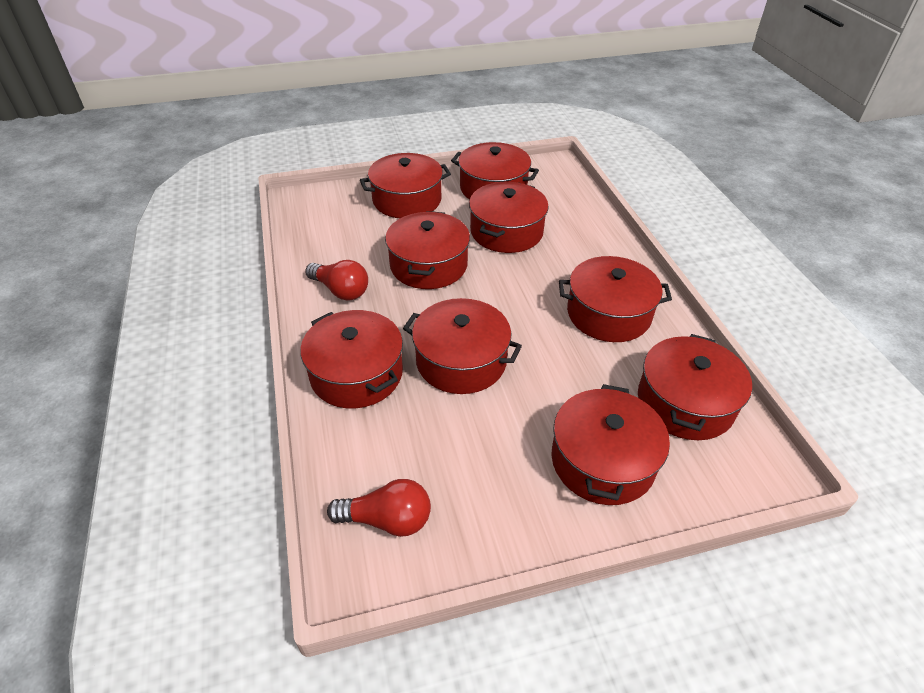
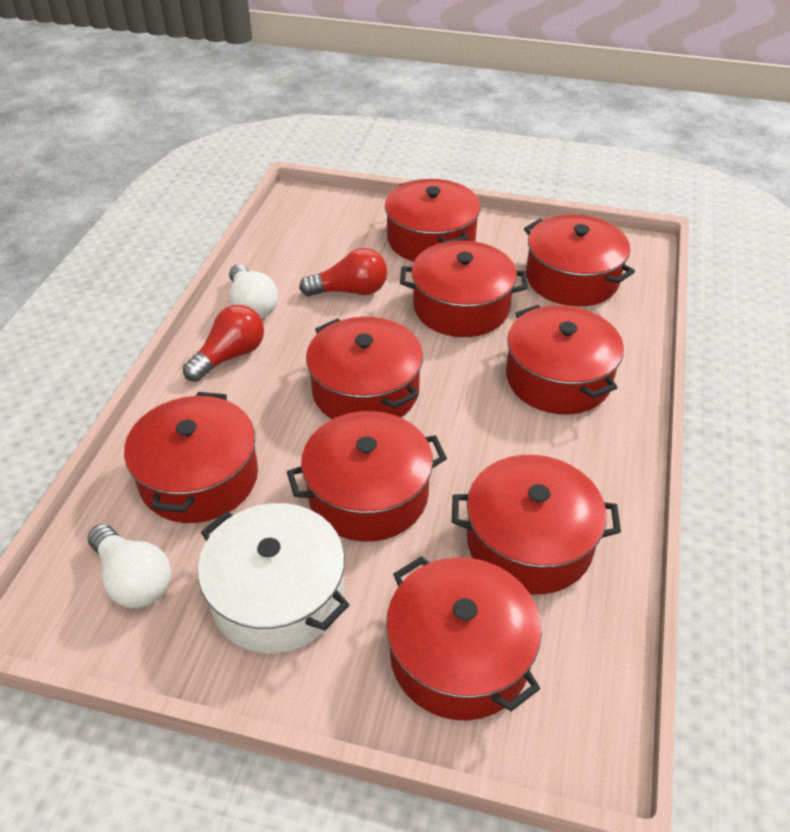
white light bulb: none = 0 -> [88,524,171,608] [229,264,278,319] = 2
white pot: none = 0 -> [198,503,349,653] = 1

